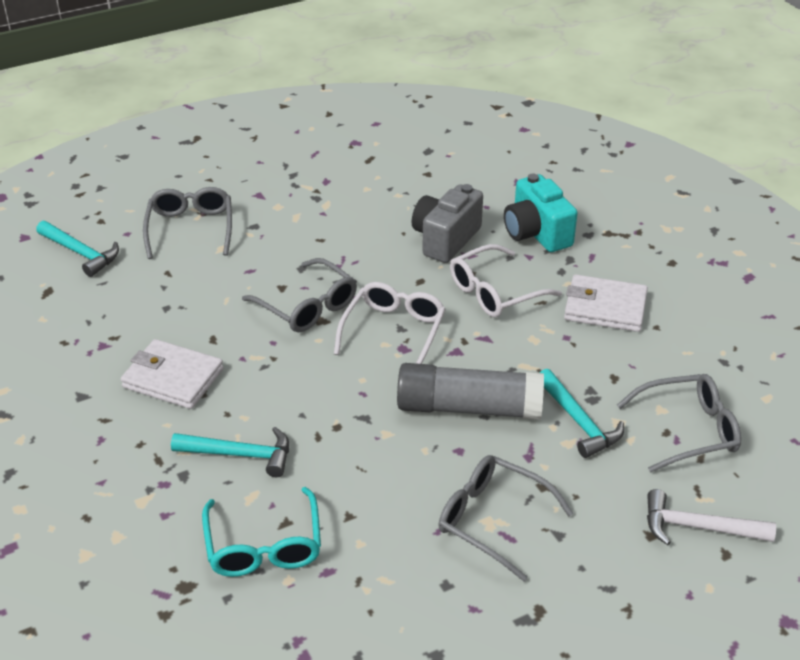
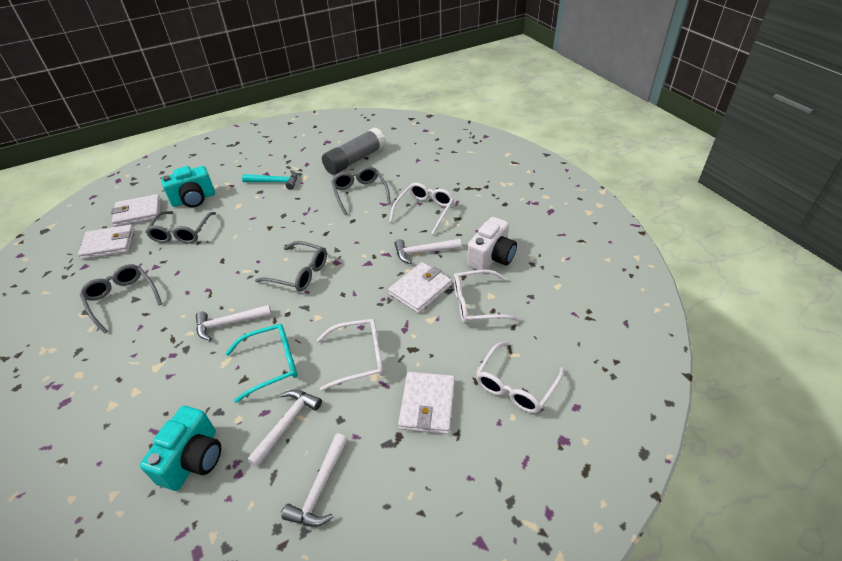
grey camera: [412,184,483,263] = 1 -> none = 0
turquoise camera: [504,174,578,252] = 1 -> [140,406,221,491] [161,166,215,207] = 2
turquoise hammer: [36,221,119,277] [171,427,289,477] [540,369,624,458] = 3 -> [242,170,298,190] = 1
white camera: none = 0 -> [467,217,517,270] = 1
white glasses: [334,282,446,364] [450,244,562,318] = 2 -> [317,319,384,391] [389,183,454,235] [453,270,521,324] [476,341,564,413] = 4
white hammer: [647,489,776,545] = 1 -> [196,305,272,341] [247,390,322,468] [282,433,347,527] [395,239,461,264] = 4
white wallet: [121,339,224,409] [564,274,648,332] = 2 -> [78,224,135,260] [111,194,161,227] [388,262,452,313] [398,372,455,434] = 4

